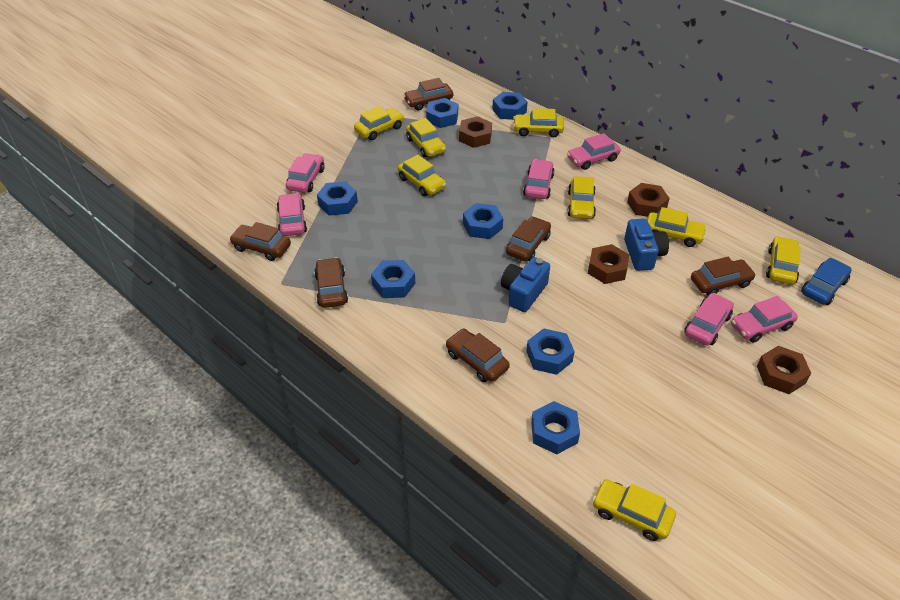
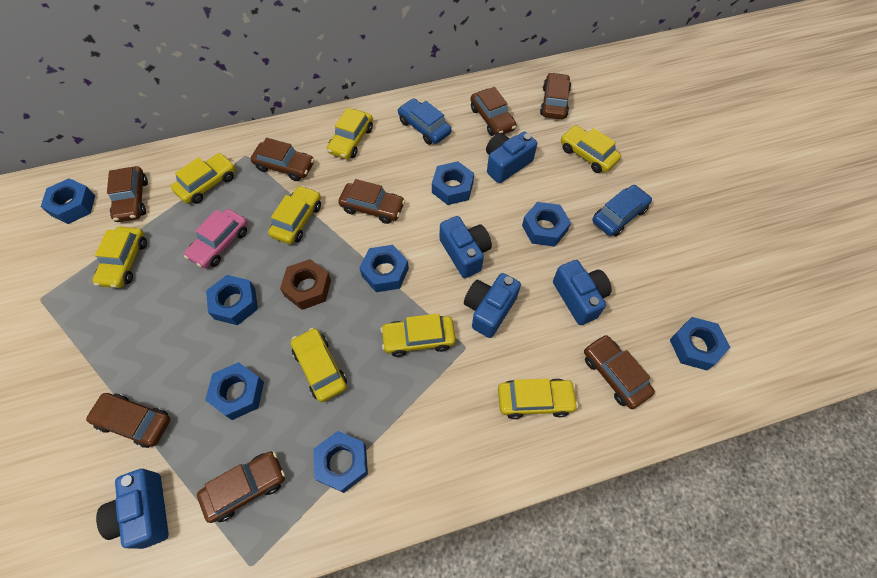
blue camera: [501,257,550,312] [624,219,669,271] = 2 -> [96,469,169,549] [440,216,492,278] [464,273,521,338] [486,132,537,183] [553,260,612,325] = 5
blue car: [801,258,852,305] = 1 -> [398,98,452,145] [592,185,652,236] = 2
blue nut: [317,181,358,216] [371,260,415,298] [426,98,458,128] [463,203,503,239] [492,92,527,120] [526,328,575,375] [531,401,580,454] = 7 -> [41,178,95,224] [205,362,264,420] [206,275,258,325] [314,431,368,493] [360,245,409,292] [432,161,474,205] [522,202,571,247] [670,317,730,370] = 8
brown car: [229,222,291,261] [314,257,348,308] [403,78,453,110] [446,329,510,382] [506,216,551,261] [691,257,756,295] = 6 -> [86,393,171,448] [107,166,148,222] [197,451,285,523] [251,138,314,181] [338,179,405,224] [471,87,517,136] [540,72,571,119] [584,335,655,409] = 8
brown nut: [459,116,492,148] [588,244,629,284] [627,183,670,217] [757,346,811,394] = 4 -> [280,259,331,310] = 1
pink car: [277,193,307,236] [286,153,325,193] [523,159,554,199] [567,133,621,170] [684,293,734,346] [731,296,798,343] = 6 -> [184,209,248,268] = 1

